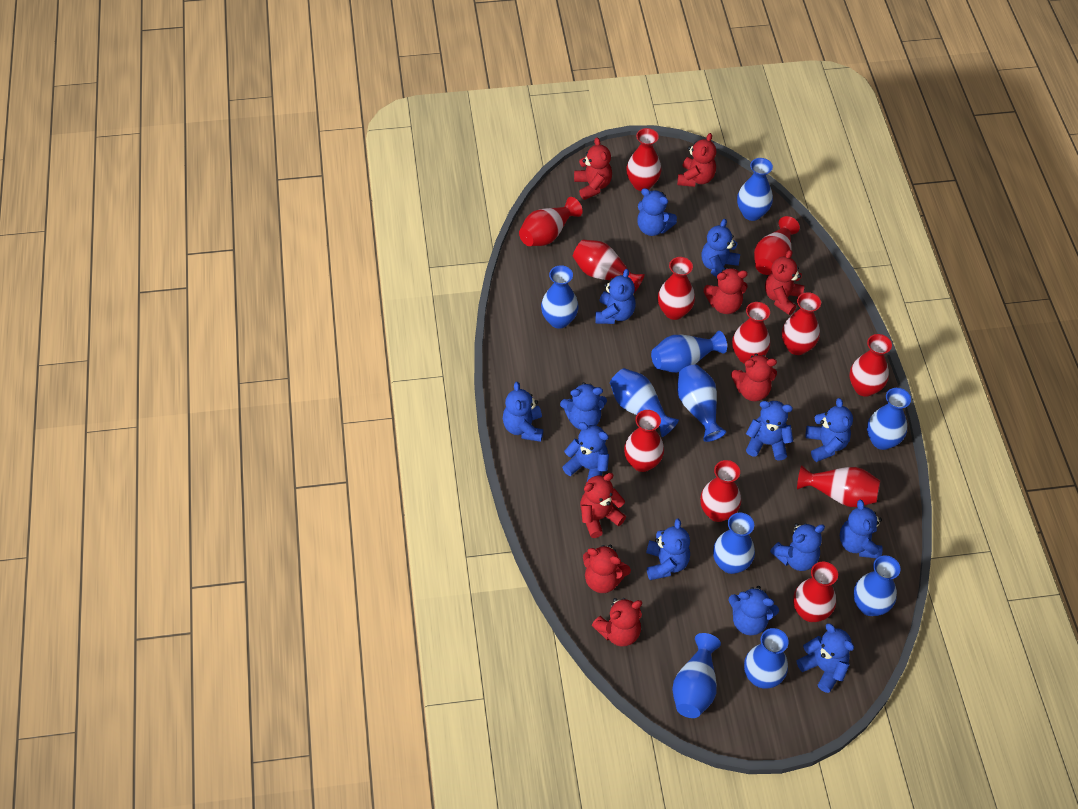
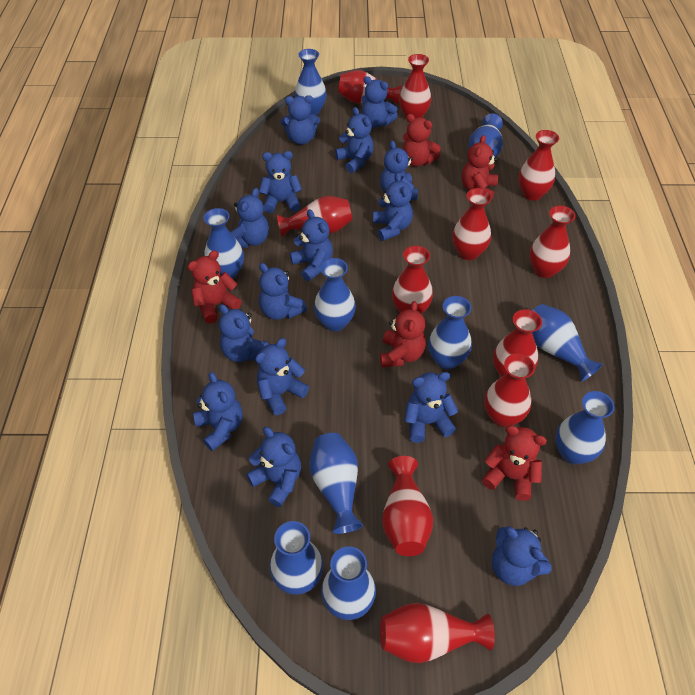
blue teddy bear: [503,382,543,442] [560,382,607,430] [562,422,609,481] [595,269,636,324] [637,188,677,236] [646,519,690,580] [701,219,740,277] [728,586,779,635] [746,401,793,461] [770,523,825,571] [797,623,854,693] [806,398,853,462] [840,500,883,558] = 13 -> [193,372,242,451] [219,304,269,362] [230,188,269,248] [246,427,301,507] [255,338,309,415] [259,151,302,213] [259,263,307,320] [281,95,320,145] [290,209,333,281] [335,107,374,173] [362,76,398,128] [373,173,413,241] [380,140,418,200] [404,372,458,443] [492,526,552,586] = 15
red teddy bear: [574,138,612,200] [580,473,626,538] [583,544,631,593] [592,598,642,647] [677,133,716,187] [703,268,748,314] [731,354,777,401] [765,250,804,315] = 8 -> [188,251,241,323] [380,301,426,367] [403,114,441,167] [462,135,498,198] [482,425,547,501] = 5
red vase: [519,197,583,246] [573,240,645,293] [624,410,664,472] [626,128,661,191] [658,257,695,320] [700,460,741,522] [732,302,770,364] [754,216,800,275] [782,292,821,355] [793,561,838,622] [797,465,880,507] [849,334,892,397] = 12 -> [277,196,352,237] [338,70,402,105] [380,603,495,663] [382,456,433,556] [392,246,433,314] [399,54,431,118] [453,188,492,260] [484,354,535,427] [493,309,542,377] [518,130,559,201] [530,206,575,278] = 11

